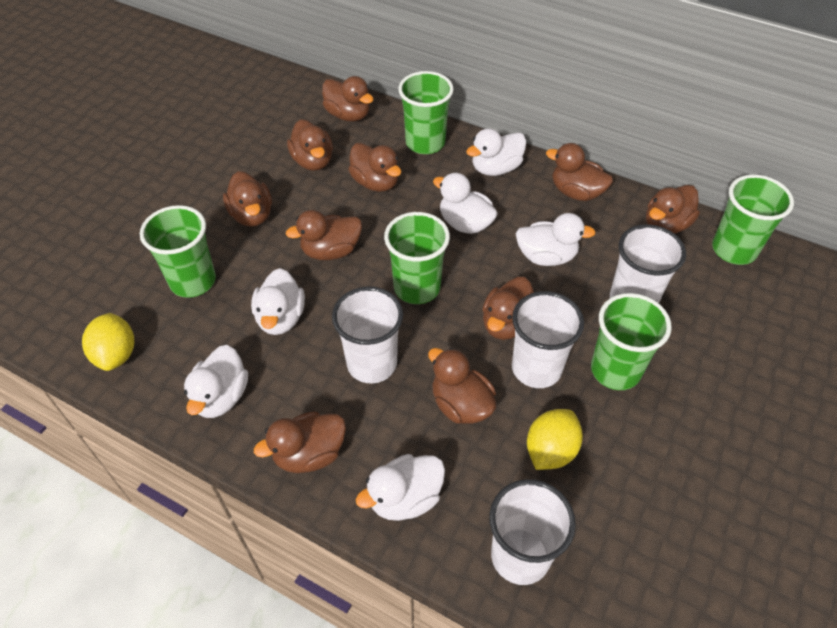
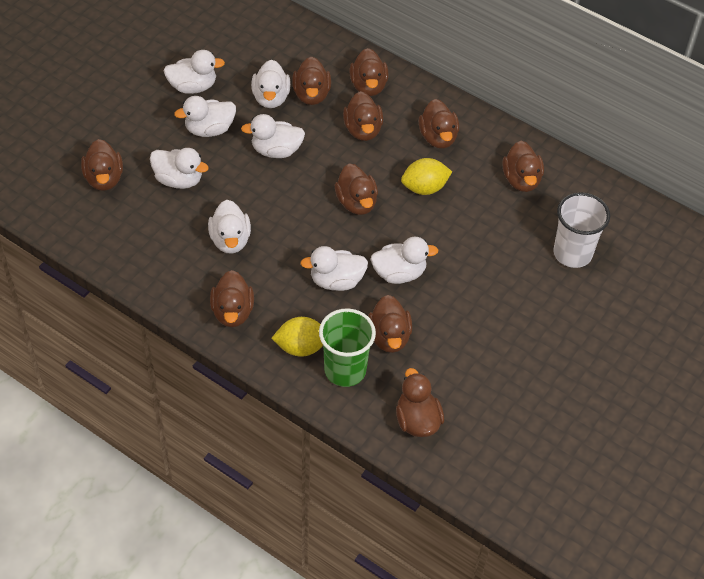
green cup: [140,205,216,298] [384,212,450,304] [398,71,454,154] [591,293,672,390] [712,175,794,265] = 5 -> [319,308,376,387] = 1
white cup: [332,287,403,383] [489,479,576,585] [512,291,584,388] [610,224,686,303] = 4 -> [553,192,610,268] = 1
white duck: [184,345,248,418] [251,268,305,335] [356,454,445,521] [433,173,498,234] [466,129,526,176] [516,213,596,266] = 6 -> [150,148,209,189] [163,50,225,94] [174,96,236,137] [208,200,251,254] [241,114,305,158] [251,60,291,108] [300,246,368,291] [370,237,438,284] = 8

